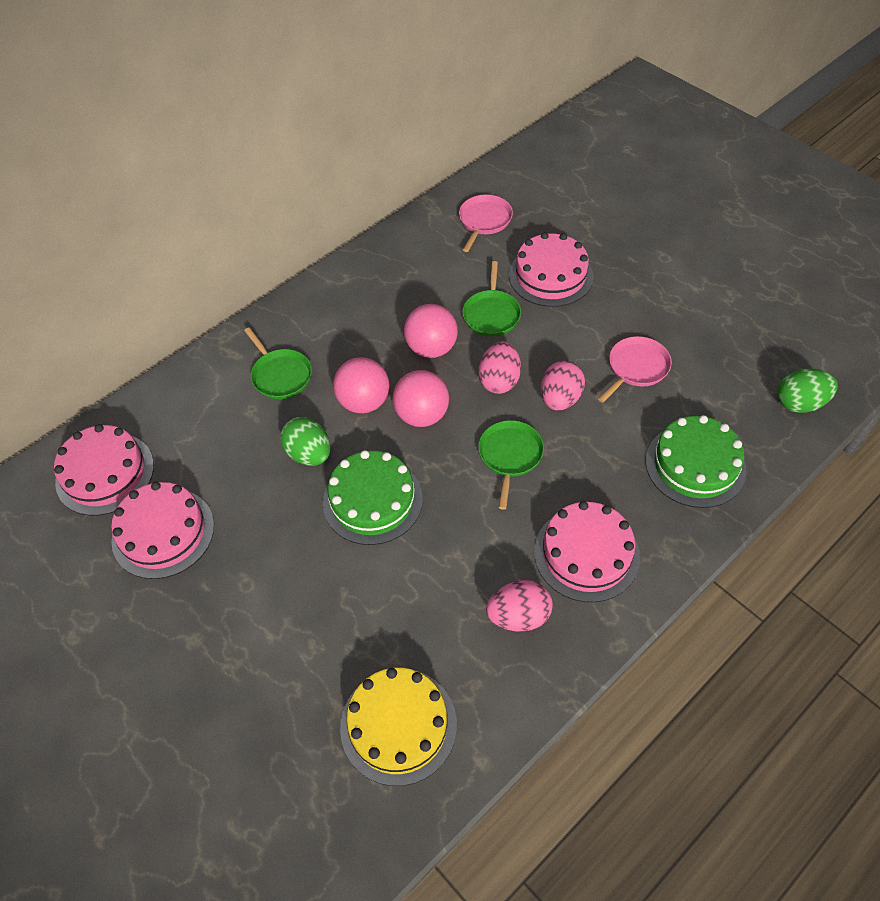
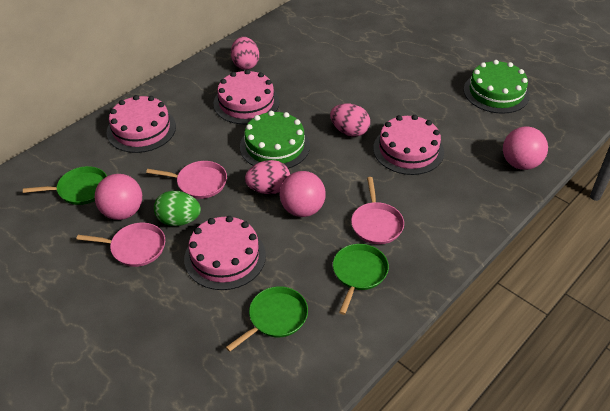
green egg: [280,417,330,466] [778,368,838,413] = 2 -> [154,191,201,226] = 1
pink pan: [459,194,513,252] [598,336,672,402] = 2 -> [76,223,165,267] [146,161,227,199] [351,177,404,244] = 3
yellow cake: [340,668,457,786] = 1 -> none = 0

